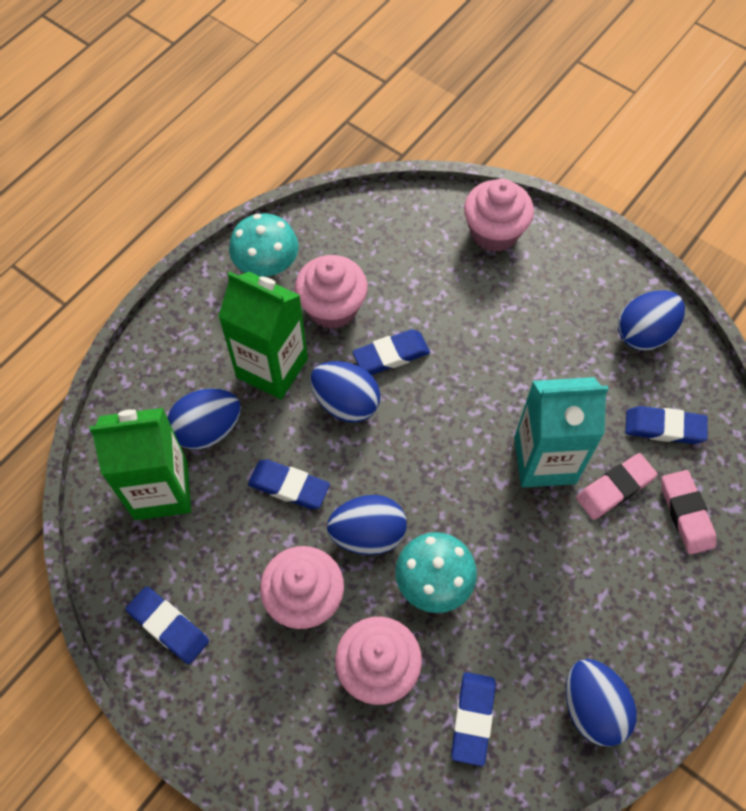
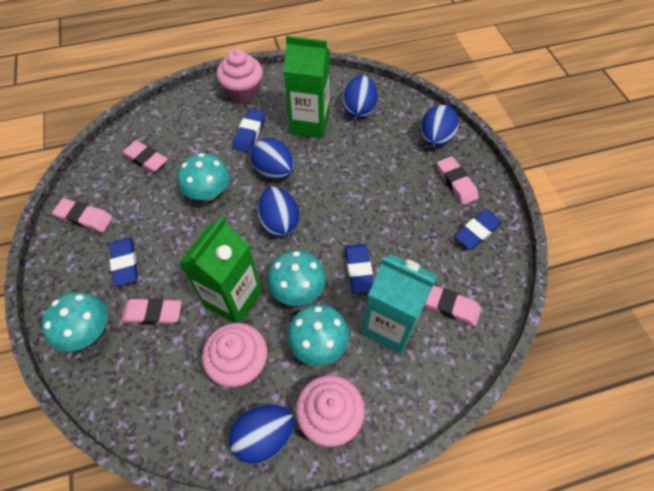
blue eraser: [126,586,209,664] [248,459,330,509] [352,329,430,375] [451,672,495,766] [625,406,708,444] = 5 -> [109,237,138,286] [233,109,265,153] [345,244,374,293] [455,209,502,249] = 4
pink cupcake: [260,546,344,629] [295,255,368,329] [335,617,422,705] [464,179,534,252] = 4 -> [202,323,268,387] [217,49,263,104] [296,375,365,447] = 3
pink eraser: [576,453,657,520] [661,470,716,554] = 2 -> [52,198,113,232] [121,298,182,325] [122,140,168,173] [425,285,481,326] [437,156,479,205] = 5
turquoise mushroom: [229,213,298,277] [395,532,477,613] = 2 -> [42,292,108,352] [178,153,230,201] [267,250,326,306] [287,304,349,366] = 4

